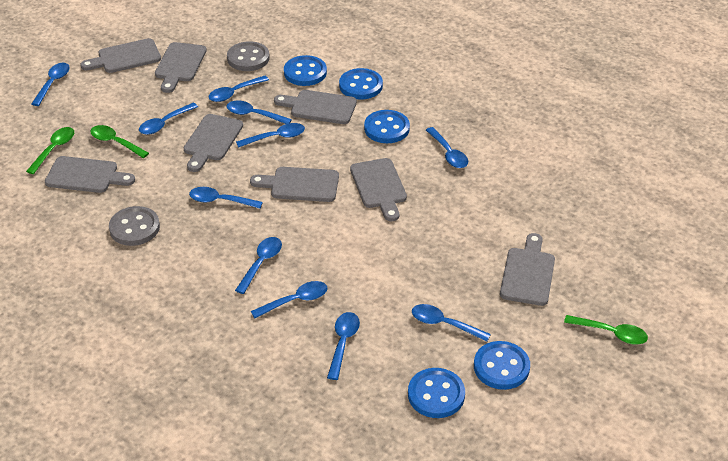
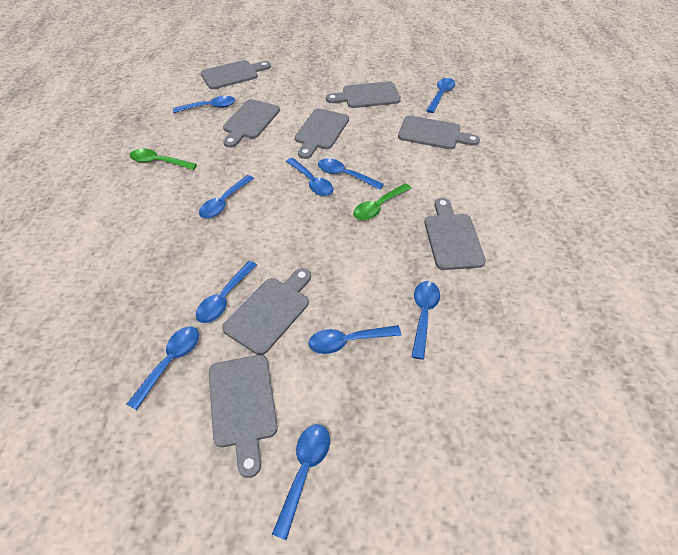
blue button: [284,55,327,86] [339,68,383,100] [364,110,410,143] [408,368,465,418] [474,341,530,390] = 5 -> none = 0
blue spoon: [32,63,70,106] [139,103,198,135] [189,187,263,209] [208,76,269,102] [226,101,292,124] [235,237,282,294] [236,123,305,148] [251,281,327,319] [327,312,360,380] [412,304,491,342] [426,127,468,168] = 11 -> [127,327,199,410] [173,96,235,113] [196,261,257,323] [199,175,254,218] [272,424,330,540] [286,158,333,196] [309,325,401,354] [318,158,384,190] [411,281,440,360] [426,78,455,113] = 10
green spoon: [26,127,74,174] [90,125,149,158] [564,315,648,344] = 3 -> [130,148,197,170] [353,183,411,220] = 2
grey button: [109,206,160,246] [227,41,270,71] = 2 -> none = 0

